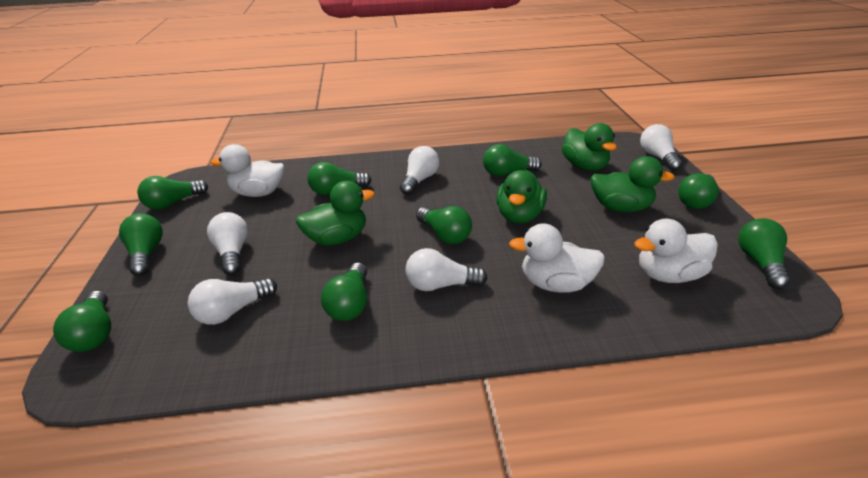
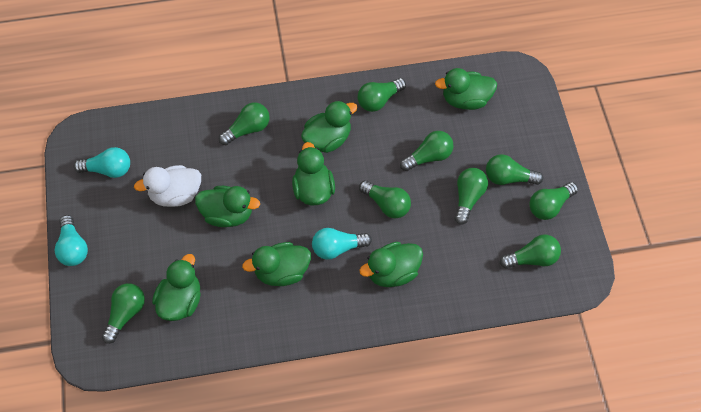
green duck: [296,181,375,246] [496,170,547,223] [562,123,617,171] [590,156,675,212] = 4 -> [152,254,201,321] [195,186,260,227] [242,242,311,286] [292,142,335,205] [301,101,358,153] [359,242,423,287] [435,68,497,110] = 7
turquoise light bulb: none = 0 -> [55,215,88,266] [74,147,130,178] [312,228,372,260] = 3
white duck: [211,144,284,197] [509,223,605,293] [634,219,718,283] = 3 -> [134,165,201,207] = 1
white light bulb: [188,278,277,325] [207,212,248,275] [400,146,439,195] [406,248,488,291] [640,124,682,171] = 5 -> none = 0

